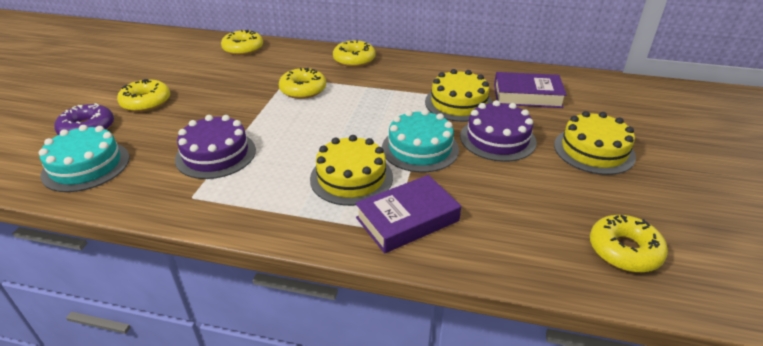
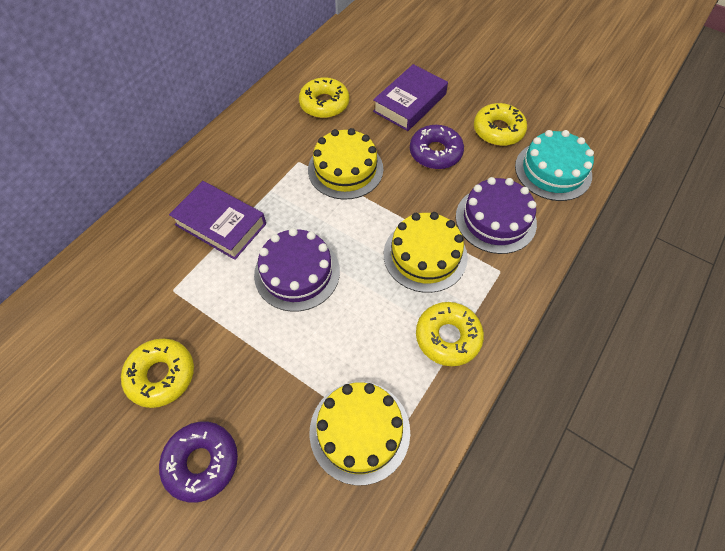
purple donut: [54,103,114,135] = 1 -> [159,422,238,503] [410,125,464,169] = 2
turquoise cake: [39,125,130,192] [382,109,459,172] = 2 -> [515,130,594,201] = 1
yellow donut: [117,79,170,112] [221,30,263,55] [279,68,326,99] [333,40,376,67] [590,215,668,273] = 5 -> [121,339,194,408] [299,77,349,118] [416,302,484,366] [474,103,527,146] = 4

